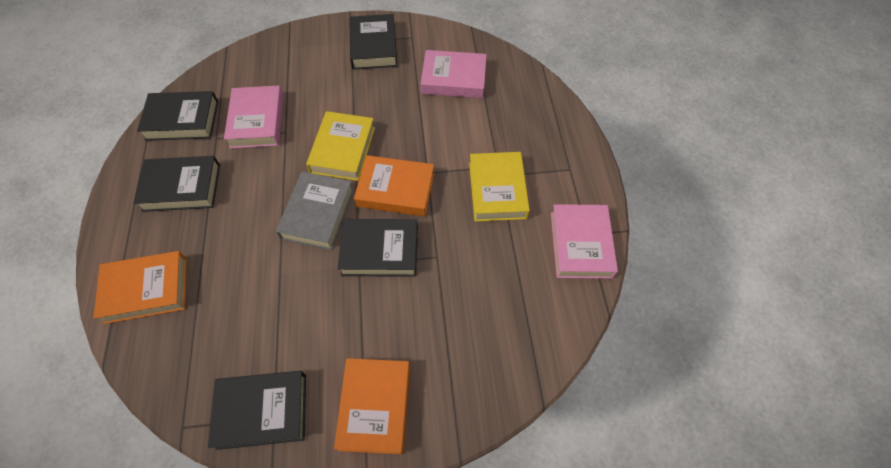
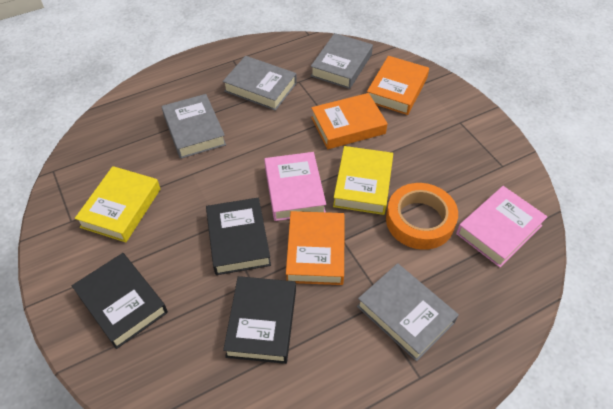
black book: [134,156,220,212] [137,91,218,141] [208,371,306,450] [338,219,418,277] [350,14,397,70] = 5 -> [72,253,168,349] [206,198,271,275] [223,276,296,364] = 3
grey book: [276,171,354,250] = 1 -> [162,94,226,159] [223,56,297,111] [311,33,373,89] [357,263,459,361] = 4
orange tape: none = 0 -> [386,183,458,250] = 1
pink book: [224,86,284,149] [421,50,487,98] [551,204,618,279] = 3 -> [264,152,326,221] [456,186,548,267] = 2

